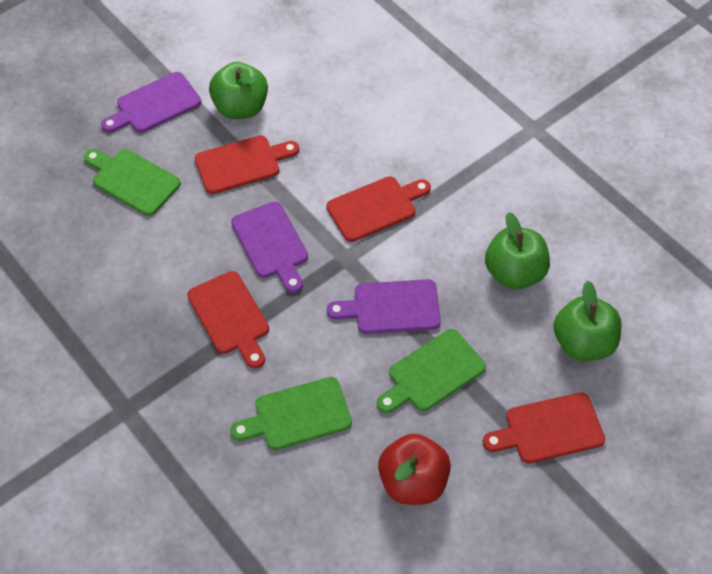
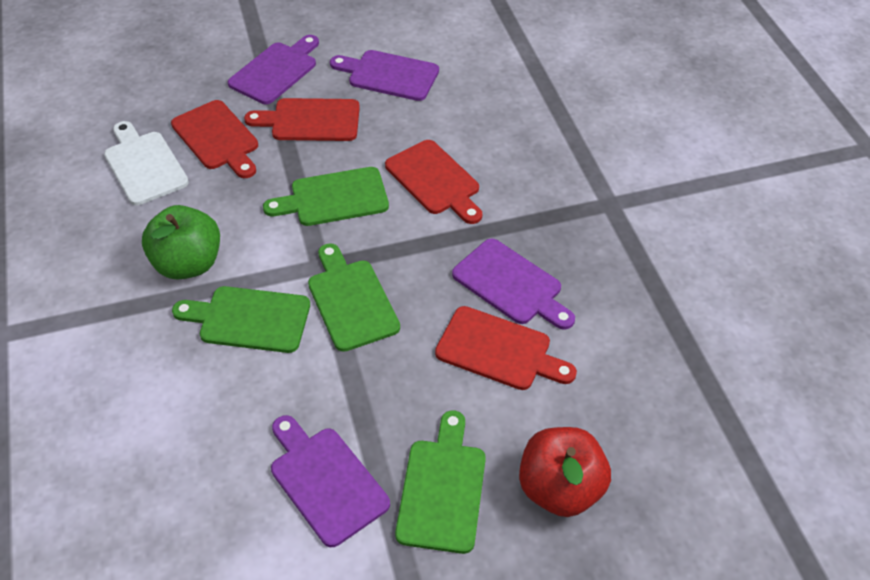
green apple: [209,62,268,119] [485,212,550,289] [554,281,621,361] = 3 -> [142,205,220,279] = 1
green cutting board: [84,149,181,216] [230,377,352,450] [377,329,486,413] = 3 -> [172,286,310,353] [263,167,389,226] [308,243,400,352] [395,410,486,554] = 4
purple cutting board: [101,72,201,133] [231,201,308,293] [327,279,441,334] = 3 -> [228,35,319,104] [271,415,390,547] [330,50,439,101] [452,238,575,330] = 4
white cutting board: none = 0 -> [104,121,189,205] = 1

